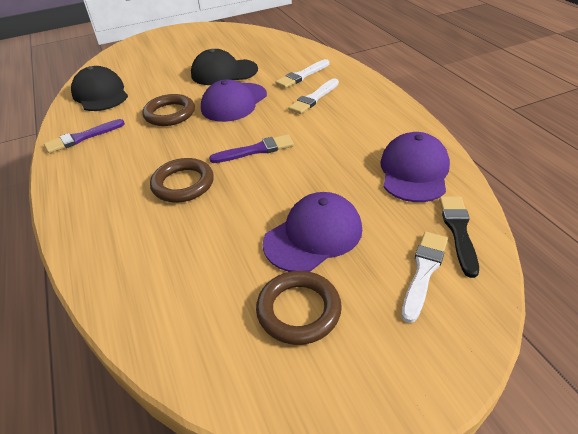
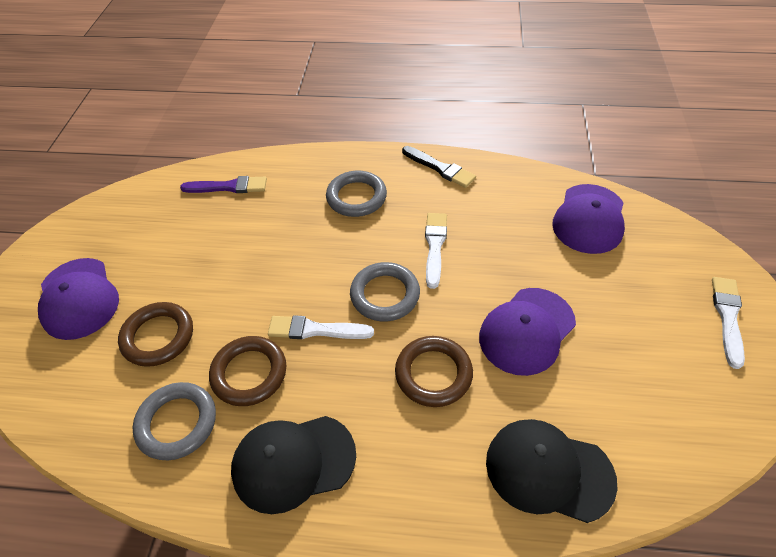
grey ring: none = 0 -> [132,382,216,460] [326,171,387,217] [350,262,420,321] = 3
purple brush: [44,119,125,153] [209,134,294,163] = 2 -> [180,176,267,193] = 1

